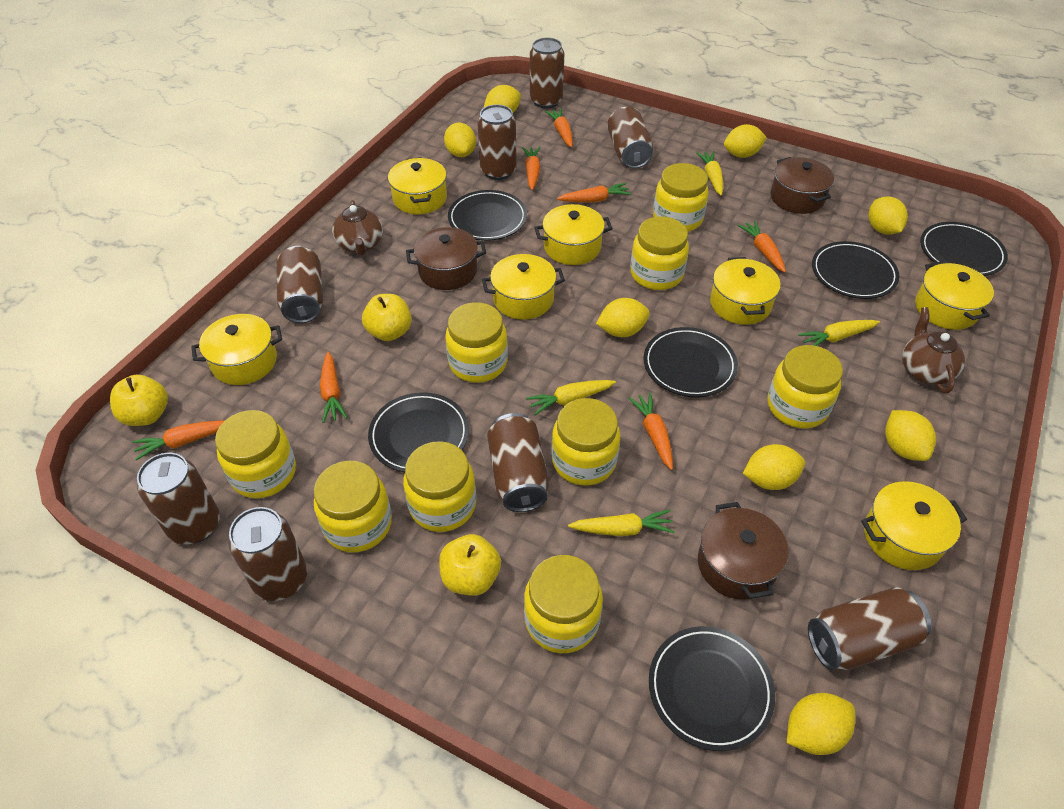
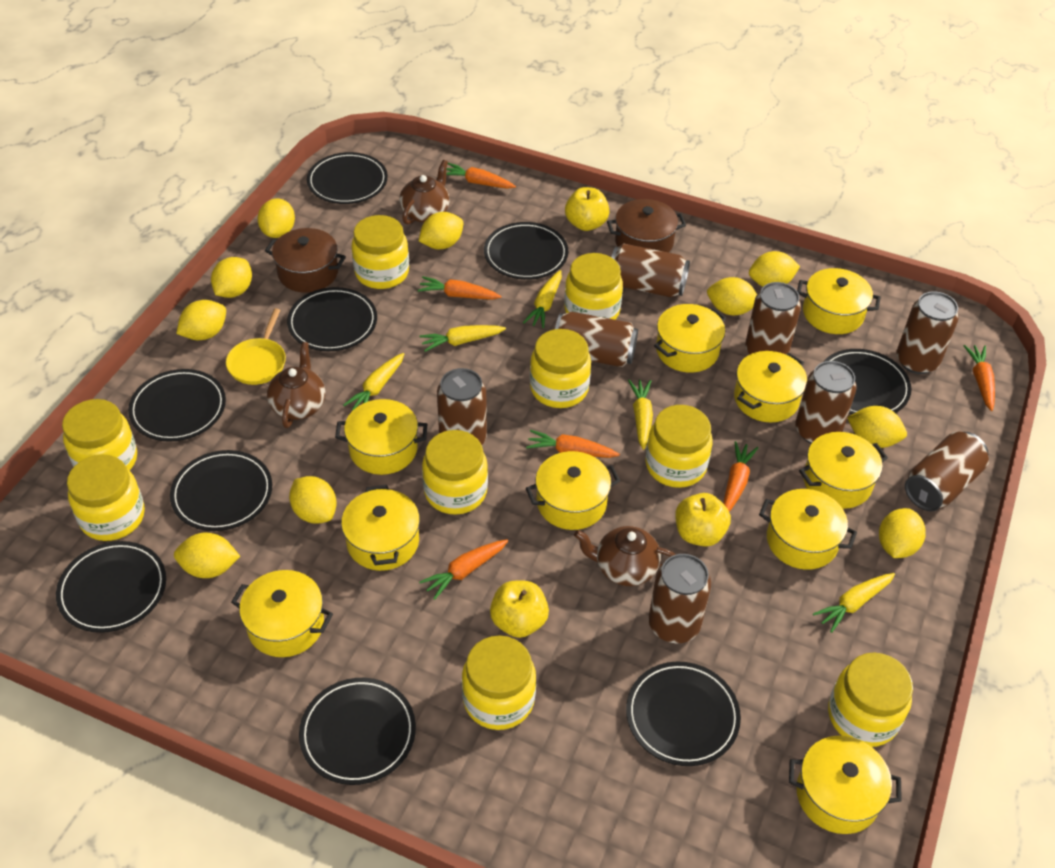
black plate: [368,392,469,472] [448,190,527,241] [643,327,738,397] [649,626,775,751] [812,241,899,299] [920,222,1008,276] = 6 -> [56,541,166,633] [128,369,226,442] [170,450,272,531] [287,287,377,351] [299,678,416,785] [307,152,388,204] [484,222,568,280] [626,661,741,766] [823,349,911,414] = 9
brown pot: [406,227,486,290] [698,502,789,600] [771,157,834,214] = 3 -> [265,228,346,293] [607,199,686,253] = 2
brown teapot: [332,200,383,256] [902,307,965,394] = 2 -> [267,342,326,428] [399,160,449,225] [574,526,676,586] = 3
orange carrot: [132,420,225,460] [320,352,347,423] [522,147,540,190] [545,108,573,147] [557,183,631,202] [628,393,673,470] [738,221,786,273] = 7 -> [418,276,501,300] [419,539,508,600] [446,163,516,189] [526,430,620,458] [723,441,758,511] [964,345,995,411] = 6
yellow carrot: [526,380,616,416] [568,509,675,536] [696,151,723,196] [798,320,880,346] = 4 -> [343,353,404,410] [419,325,506,352] [523,270,562,328] [628,380,653,450] [813,573,895,633] = 5
yellow lemon: [444,123,476,157] [484,85,521,112] [596,298,650,337] [724,124,767,158] [743,444,805,490] [787,693,855,755] [869,197,908,235] [885,410,936,461] = 8 -> [174,532,240,578] [176,300,226,340] [211,257,252,298] [258,199,295,238] [289,476,337,523] [419,212,463,249] [707,277,757,315] [749,251,800,287] [847,406,907,448] [879,508,926,558] = 10
yellow pan: none = 0 -> [226,308,286,385] = 1
yellow pot: [191,314,282,385] [388,157,447,214] [482,254,565,320] [534,204,613,265] [710,257,780,325] [861,481,967,570] [915,261,994,330] = 7 -> [231,570,333,657] [335,399,427,475] [341,485,420,571] [526,451,620,530] [654,304,726,373] [734,351,807,422] [759,489,857,570] [789,736,902,834] [797,268,881,334] [799,432,888,509] = 10

